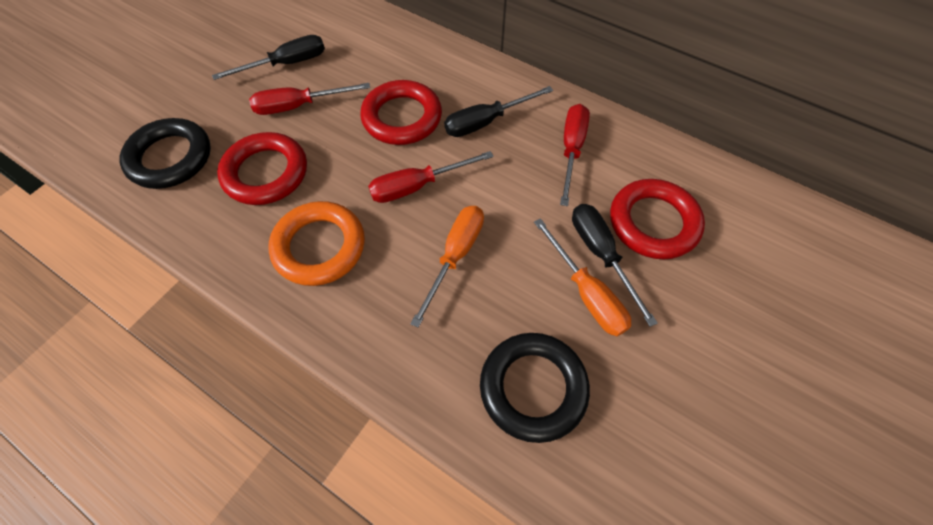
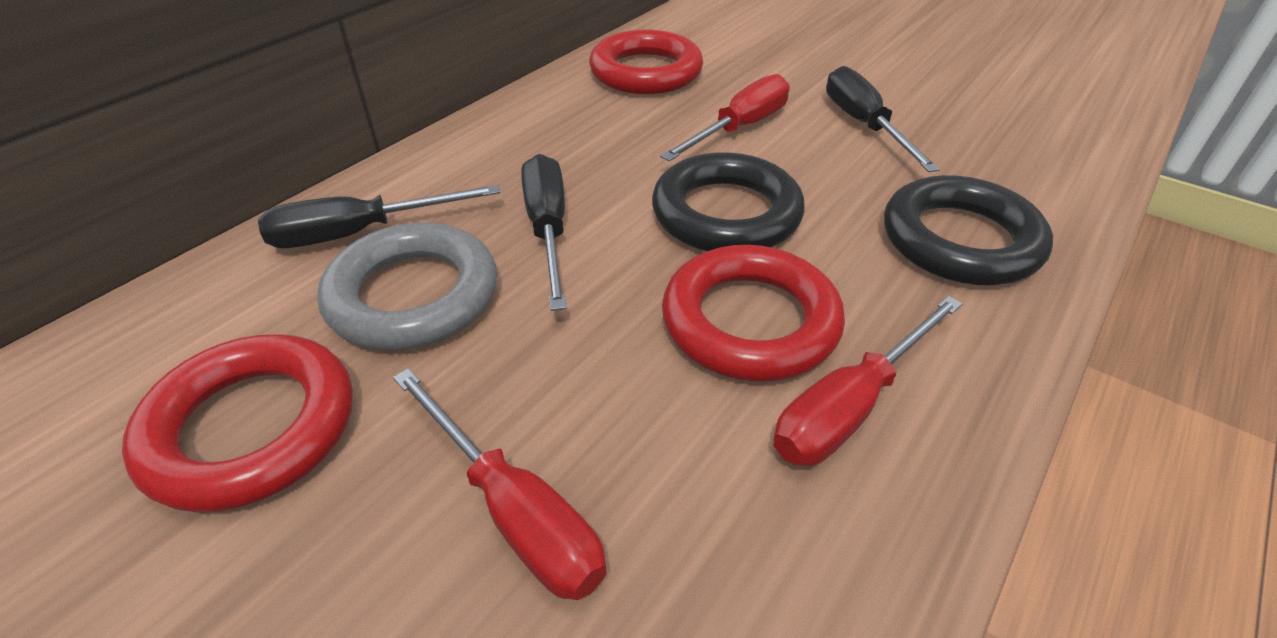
grey ring: none = 0 -> [317,223,497,350] = 1
orange ring: [268,201,365,286] = 1 -> none = 0
orange screwdriver: [410,206,484,328] [534,218,631,336] = 2 -> none = 0

